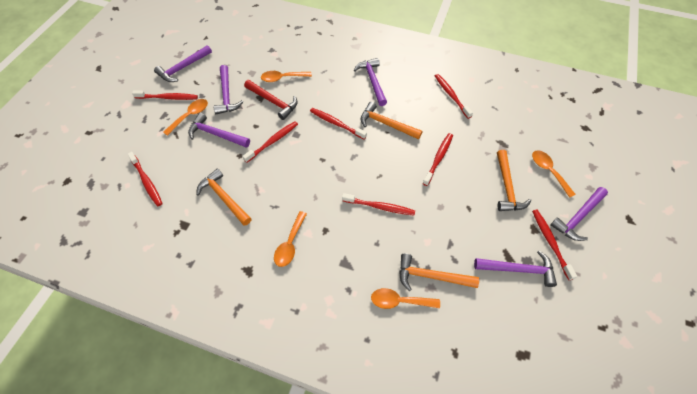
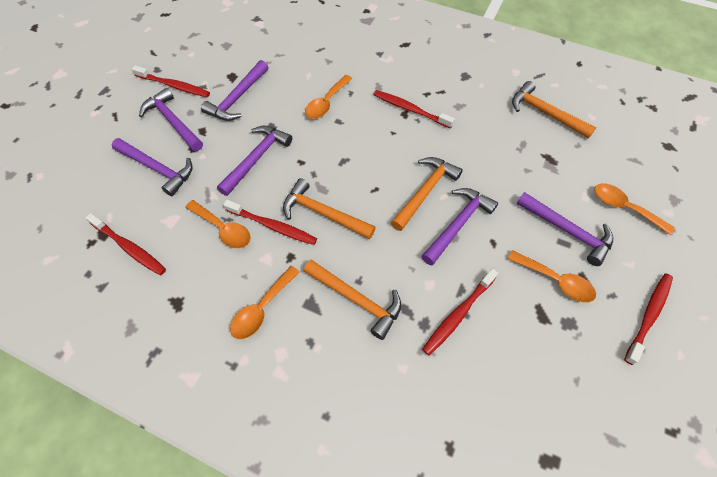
red hammer: [244,80,298,120] = 1 -> none = 0
red toothbrush: [128,152,163,206] [132,90,198,100] [242,121,298,163] [310,108,367,139] [342,193,415,216] [423,133,453,186] [435,74,473,119] [532,210,577,280] = 8 -> [85,213,166,275] [132,66,210,97] [223,200,317,245] [373,90,455,128] [422,269,498,355] [624,274,673,365] = 6

